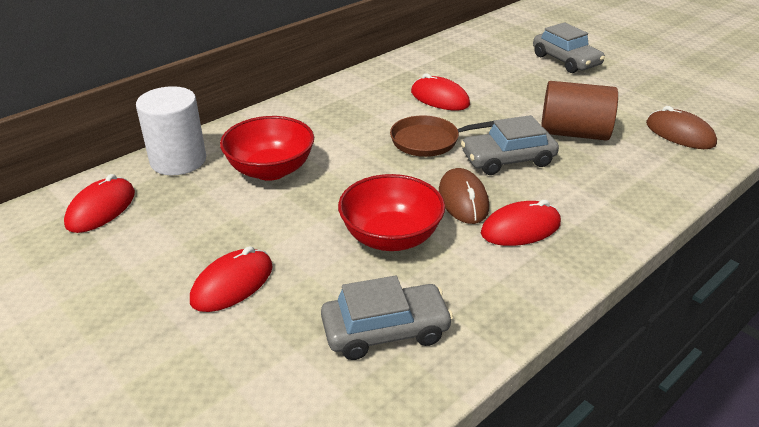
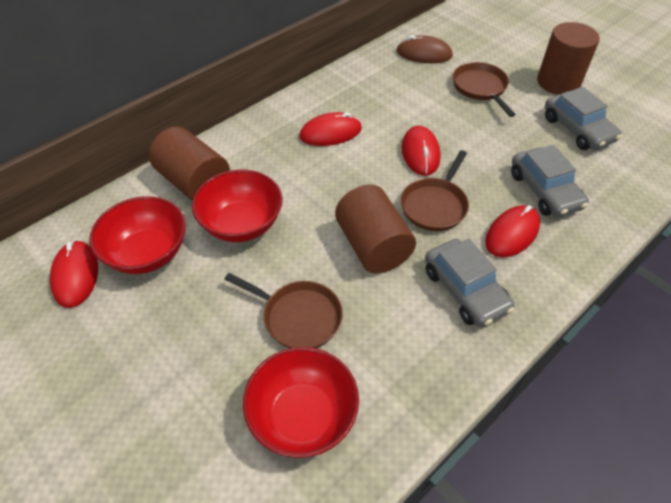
brown cylinder: [541,81,618,141] = 1 -> [149,127,230,201] [335,184,416,273] [537,22,600,95] = 3
brown mouse: [439,168,489,224] [646,106,717,149] = 2 -> [397,35,453,63] = 1
brown pan: [390,115,494,157] = 1 -> [225,273,343,348] [401,150,469,231] [453,62,516,117] = 3
red bowl: [220,116,314,181] [338,174,445,251] = 2 -> [89,196,186,274] [192,169,282,242] [243,347,359,458] = 3
white cylinder: [136,86,206,175] = 1 -> none = 0

